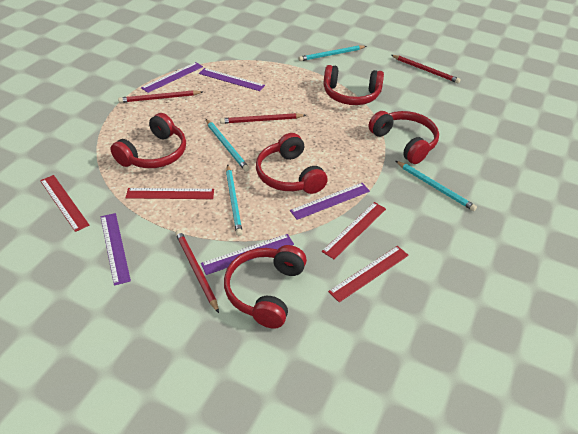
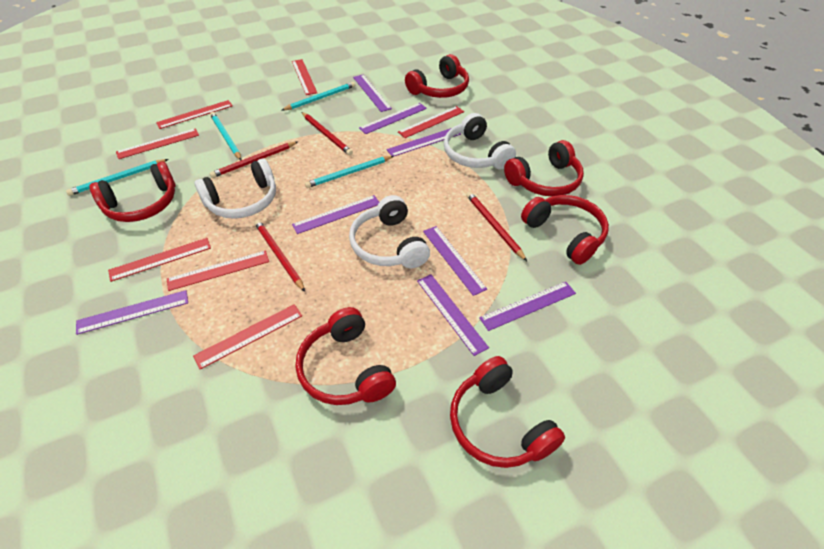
purple ruler: [101,213,131,286] [141,62,203,93] [199,68,265,91] [201,234,294,275] [290,183,370,220] = 5 -> [76,290,188,335] [292,195,379,234] [353,74,392,112] [359,103,427,134] [387,128,461,156] [417,274,489,356] [423,226,487,296] [479,282,576,331] = 8
red headphones: [110,113,186,168] [224,245,307,328] [256,133,328,194] [323,65,384,105] [368,111,439,164] = 5 -> [89,161,176,222] [296,307,396,405] [405,54,469,98] [450,356,565,468] [504,140,584,197] [521,195,609,265] = 6
red ruler: [40,175,90,232] [126,188,214,199] [322,202,386,259] [328,246,409,302] = 4 -> [108,238,211,282] [116,128,199,159] [156,100,233,129] [167,250,269,291] [193,304,302,369] [292,59,317,95] [398,106,464,138] = 7
white headphones: none = 0 -> [194,159,276,219] [349,195,430,268] [444,113,516,169] = 3

